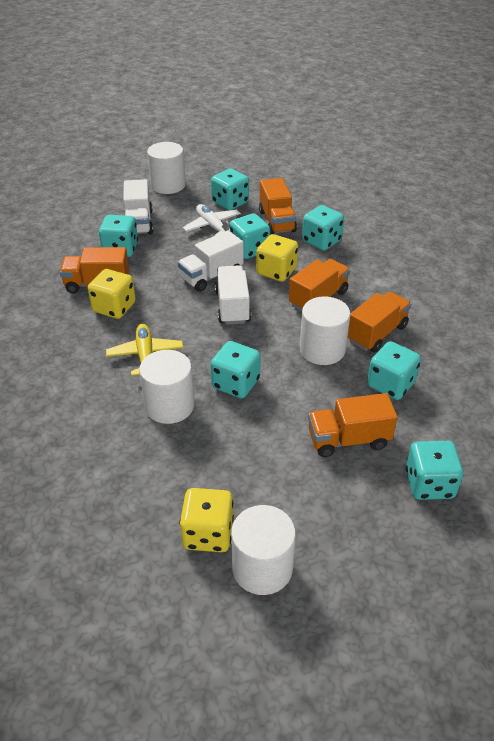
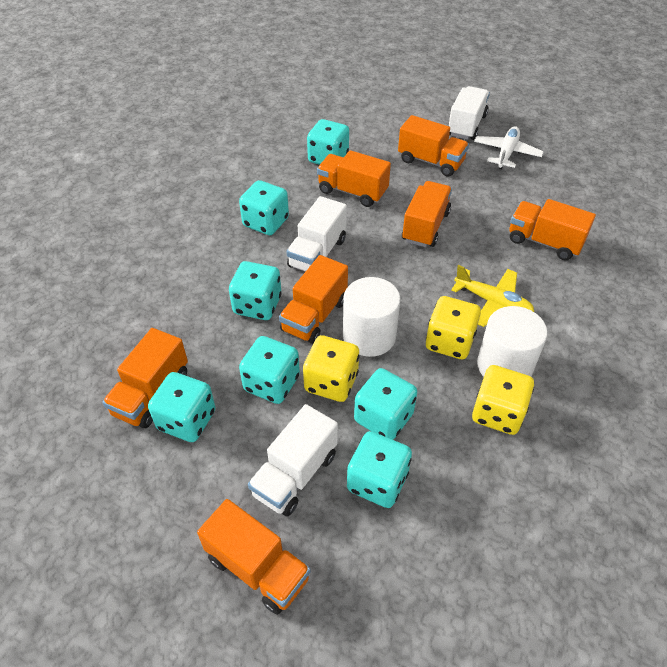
orange truck: [60,247,129,293] [259,178,297,235] [289,259,350,311] [308,393,398,457] [348,292,411,353] = 5 -> [102,328,188,428] [197,499,311,614] [279,255,348,344] [317,150,391,207] [398,115,469,177] [402,181,452,247] [509,199,596,260] = 7
white cylinder: [139,350,194,424] [147,142,186,194] [231,505,296,595] [300,296,350,365] = 4 -> [343,277,401,357] [477,306,548,377] = 2

